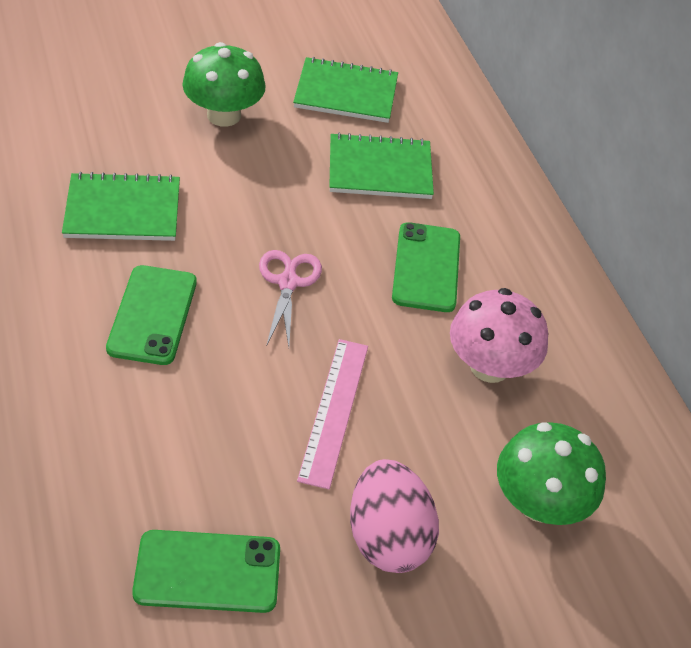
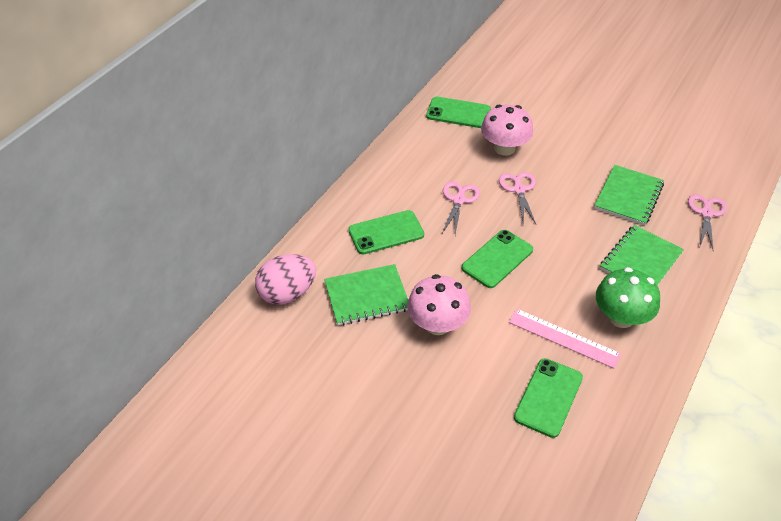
green mushroom: [182,42,265,127] [497,422,606,525] = 2 -> [596,267,660,328] = 1
green phone: [106,265,197,365] [132,530,280,613] [392,222,460,312] = 3 -> [348,210,424,254] [426,97,491,128] [461,230,533,288] [514,358,583,438] = 4
pink mushroom: [450,288,548,383] = 1 -> [407,274,471,335] [481,105,533,156] = 2
pink scissors: [259,250,322,347] = 1 -> [442,181,480,235] [499,172,536,225] [688,194,727,249] = 3

